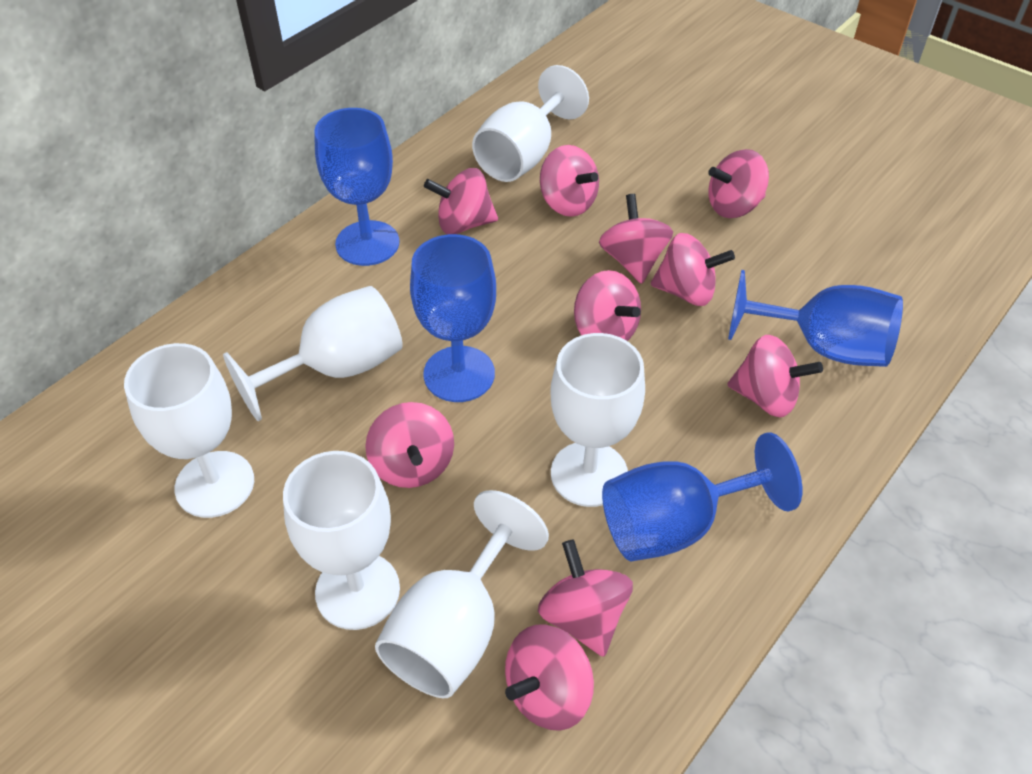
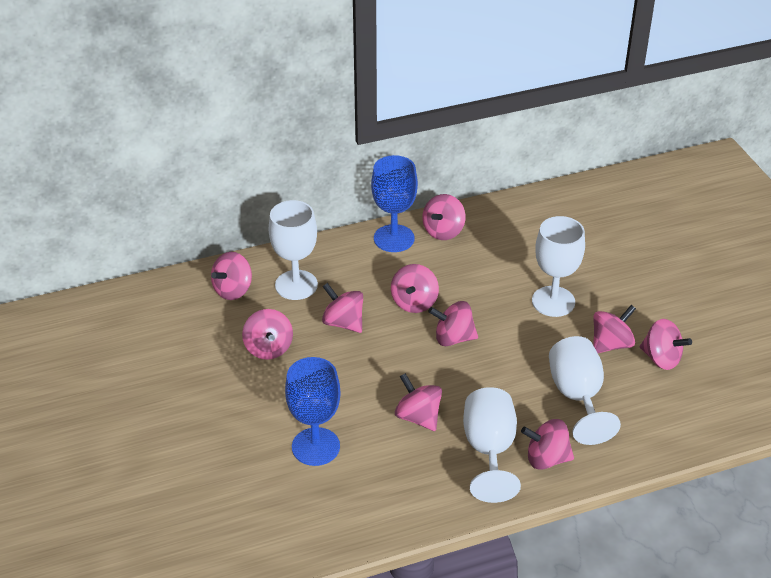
blue goblet: [314,108,399,266] [410,234,496,402] [602,433,802,562] [728,270,903,367] = 4 -> [285,357,341,466] [371,155,418,252] = 2
white goblet: [124,343,254,518] [223,286,402,421] [283,451,400,630] [375,490,549,698] [472,65,589,182] [550,333,645,507] = 6 -> [269,200,318,300] [463,387,521,503] [532,216,585,317] [549,336,621,445] = 4

